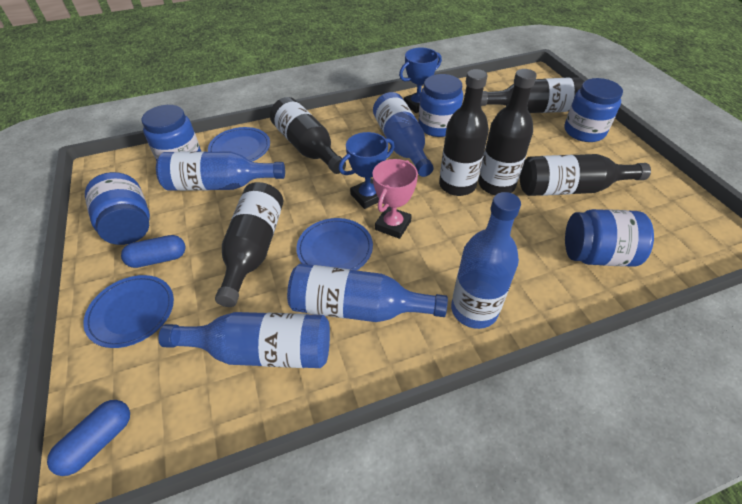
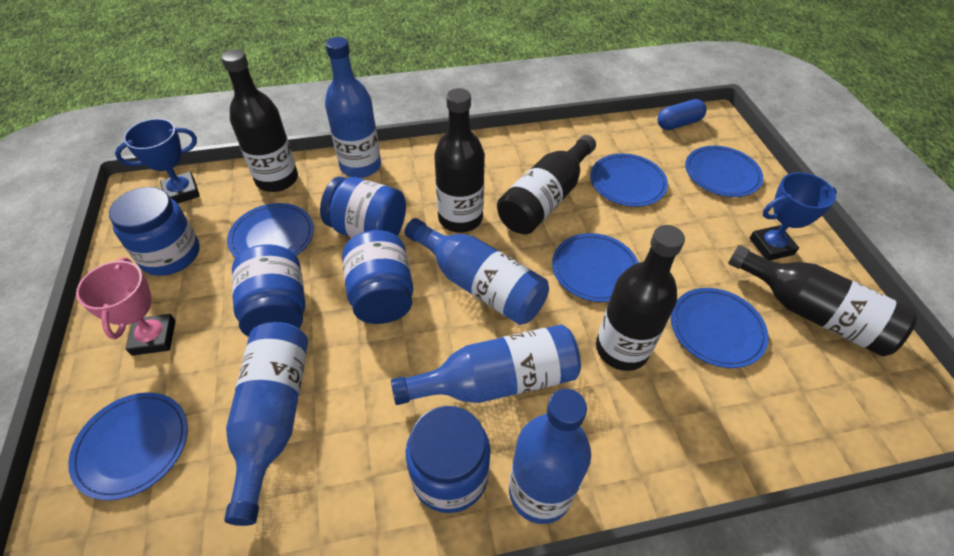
black bottle: [215,182,283,307] [270,97,346,174] [439,69,489,196] [478,69,537,195] [481,77,584,113] [520,154,651,196] = 6 -> [221,49,298,192] [434,88,485,232] [497,135,596,234] [596,225,685,371] [728,245,917,356] = 5
blue capsule: [47,400,130,476] [121,235,185,268] = 2 -> [657,99,706,130] = 1
blue plate: [83,275,174,348] [208,127,270,161] [296,218,373,270] = 3 -> [68,392,188,500] [227,203,314,258] [552,233,639,302] [590,154,668,207] [671,288,769,368] [685,146,763,197] = 6

